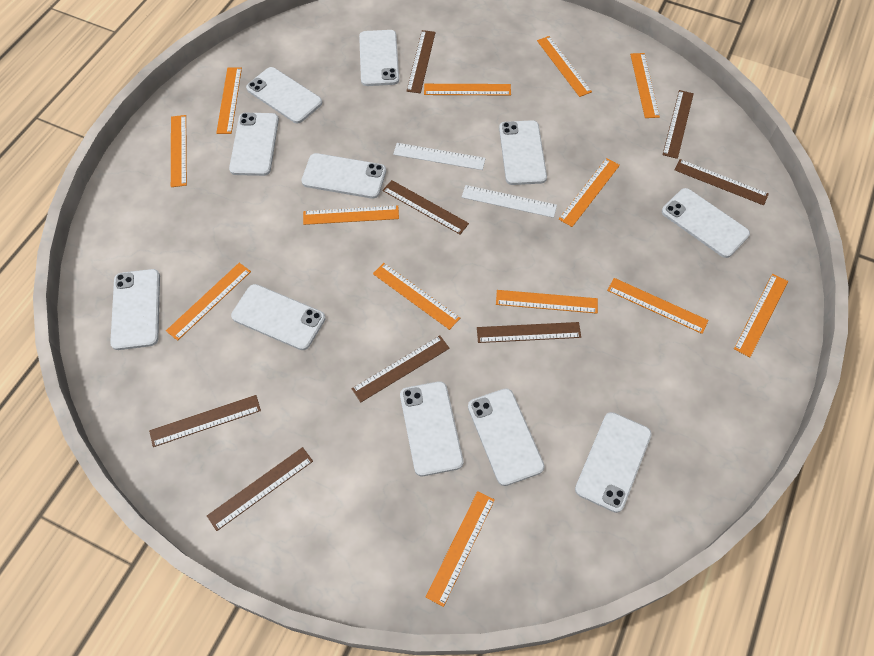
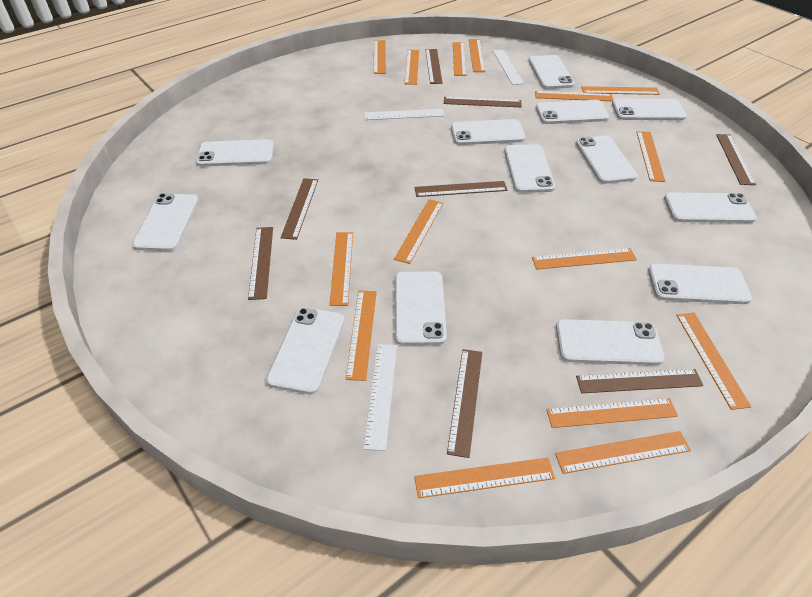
orange ruler: [166,263,251,341] [171,115,187,187] [216,68,242,134] [303,206,399,225] [373,263,460,330] [424,84,511,95] [426,491,495,607] [496,290,598,314] [537,36,592,97] [559,158,620,227] [607,278,709,334] [630,53,660,118] [734,274,788,357] = 13 -> [330,232,353,306] [346,291,377,381] [374,40,386,74] [394,199,444,264] [404,50,419,85] [414,458,555,498] [453,42,466,76] [469,39,485,72] [532,248,637,270] [535,91,613,101] [546,398,678,428] [555,431,691,474] [582,86,660,95] [637,131,665,182] [676,313,751,410] = 15
white phone: [110,269,160,350] [229,113,279,176] [231,284,325,350] [246,67,322,123] [301,153,386,199] [359,30,399,86] [400,381,463,476] [468,388,545,486] [499,120,547,185] [575,412,652,513] [662,188,750,258] = 11 -> [132,193,199,251] [196,139,274,166] [266,308,345,394] [395,271,447,345] [451,119,526,145] [504,144,555,193] [529,55,575,89] [536,100,610,124] [556,319,665,365] [576,135,638,184] [612,99,687,120] [648,264,752,304] [664,192,757,223] = 13
white ruler: [393,143,486,170] [462,185,557,218] = 2 -> [363,344,397,451] [364,109,445,120] [493,50,524,85] = 3

